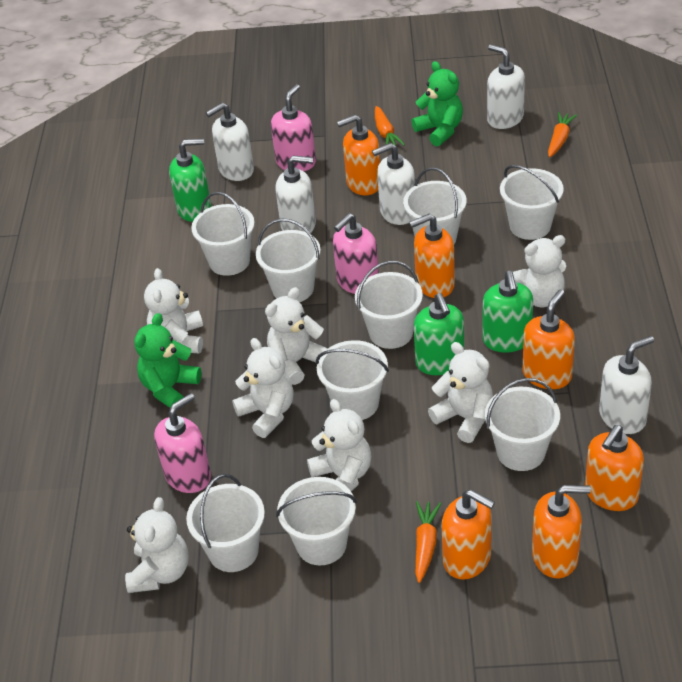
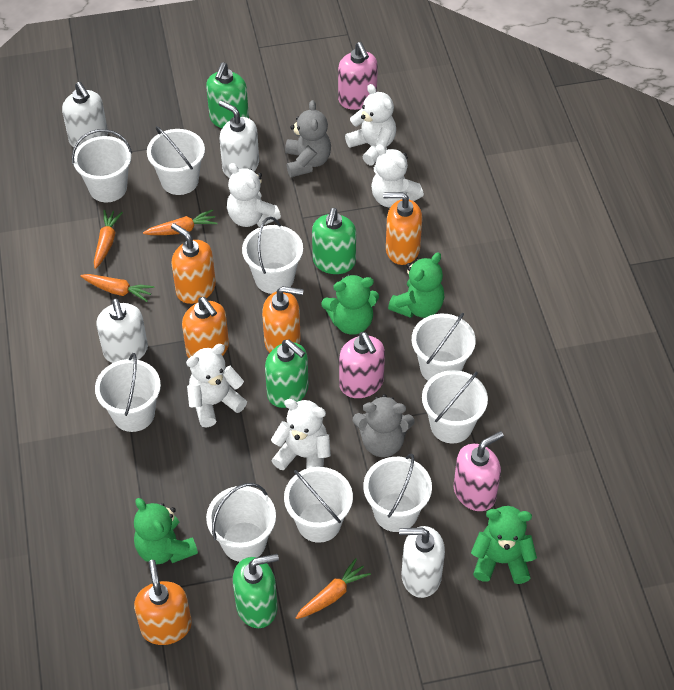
green soap dispenser: [169,138,211,222] [414,293,464,375] [483,271,533,353] = 3 -> [206,62,249,128] [233,554,279,628] [265,339,308,408] [312,208,356,274] = 4
green teddy bear: [134,313,202,408] [411,61,463,146] = 2 -> [134,498,198,564] [321,274,379,335] [388,252,444,318] [471,506,537,584] = 4
grey teddy bear: none = 0 -> [285,100,331,177] [353,394,414,457] = 2
orange carrot: [375,106,405,146] [415,501,441,583] [548,112,577,157] = 3 -> [80,274,154,302] [94,210,123,269] [143,209,217,235] [296,558,371,619] = 4
orange soap dispenser: [337,115,380,195] [409,214,455,298] [442,490,495,579] [522,289,575,389] [532,485,591,578] [585,425,644,511] = 6 -> [134,560,192,645] [171,223,216,304] [182,297,229,358] [262,286,304,353] [383,192,422,265] = 5
white soap dispenser: [206,103,254,181] [276,156,316,233] [372,143,415,225] [487,44,525,129] [599,336,654,434] = 5 -> [62,82,108,149] [96,298,148,363] [219,100,259,178] [399,526,445,598] = 4
white teddy bear: [125,497,189,593] [144,268,203,353] [232,338,294,438] [265,287,328,385] [307,399,371,491] [428,342,493,443] [513,235,566,307] = 7 -> [186,344,247,428] [227,163,281,227] [271,399,331,470] [345,84,396,165] [371,144,424,208] = 5

